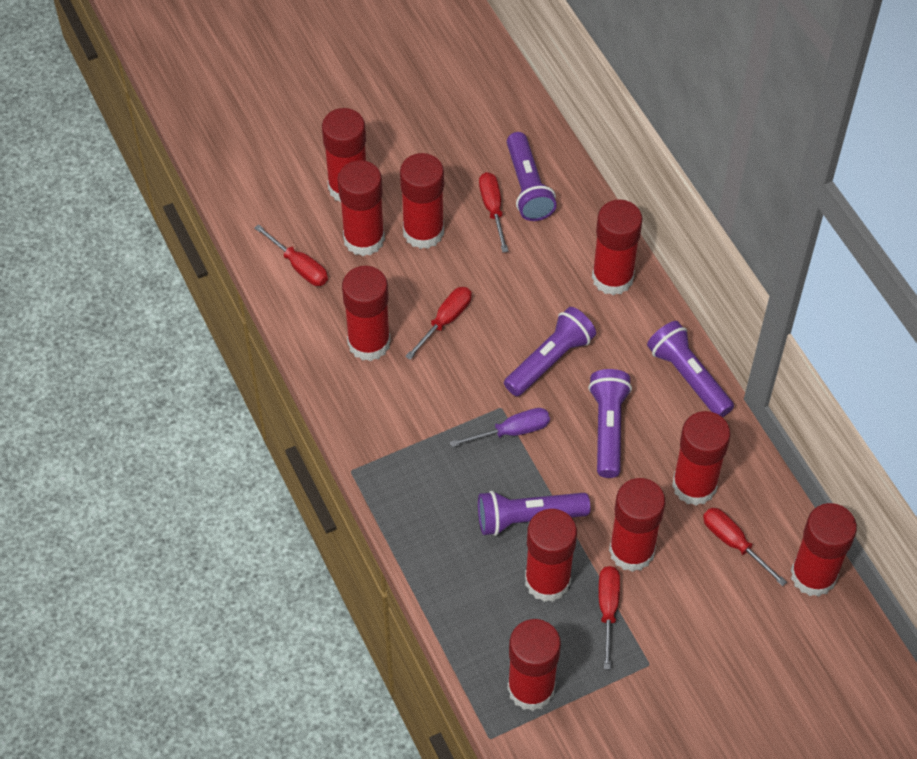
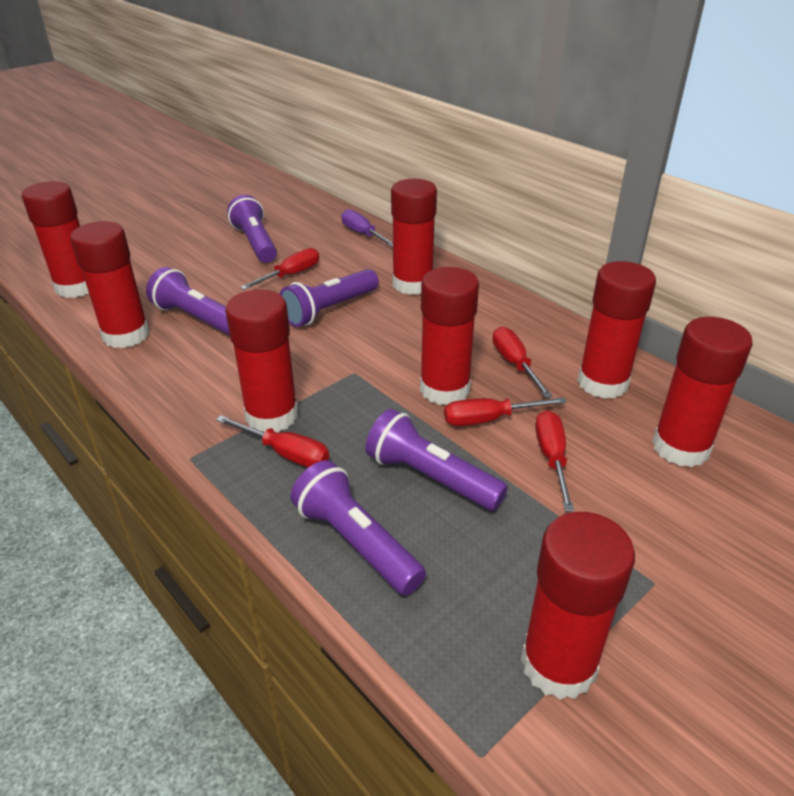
red glue stick: [322,108,366,202] [338,160,385,256] [342,266,391,361] [400,153,444,249] [507,619,561,711] [525,509,577,602] [592,199,643,295] [609,478,665,572] [672,411,731,506] [791,503,857,597] = 10 -> [22,181,89,298] [70,221,150,348] [225,290,298,433] [391,179,437,295] [420,267,479,405] [521,512,635,700] [577,261,656,399] [652,317,753,467] = 8

